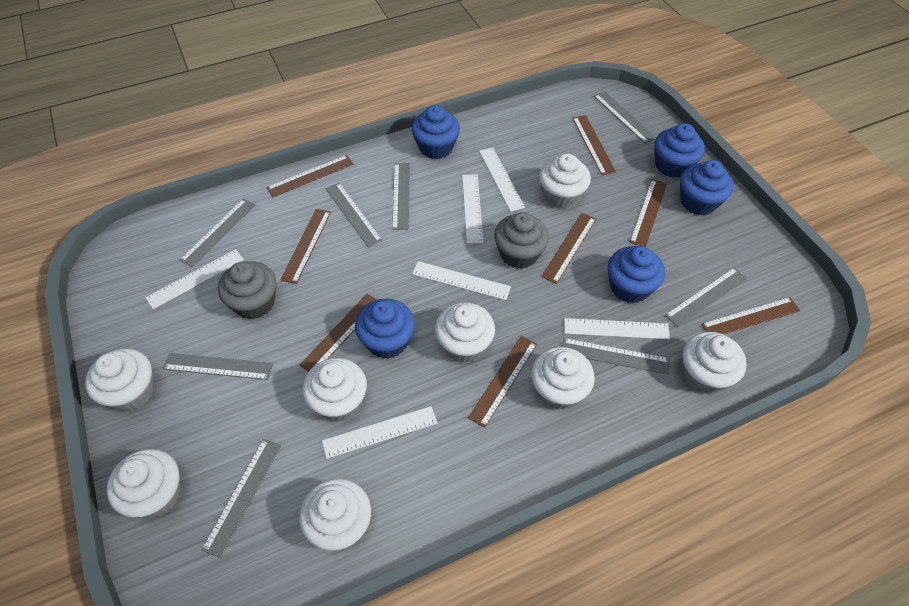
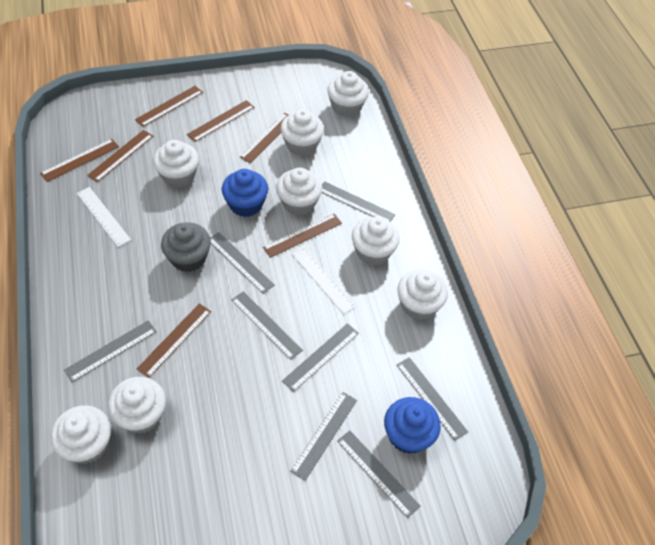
blue cupcake: [355,299,415,359] [412,105,460,159] [608,246,665,303] [654,123,705,178] [680,160,733,216] = 5 -> [222,169,268,217] [384,397,441,454] = 2
brown ruler: [266,155,354,197] [281,209,331,284] [299,294,377,372] [468,336,537,428] [541,213,596,284] [573,115,616,175] [630,179,667,247] [701,297,800,335] = 8 -> [40,139,119,182] [87,130,153,182] [135,86,203,127] [137,303,211,378] [187,100,255,142] [240,113,288,163] [263,214,342,258] = 7
grey cupcake: [218,261,277,319] [494,212,549,269] = 2 -> [161,222,211,272] = 1
white ruler: [145,249,244,309] [322,406,437,459] [412,261,511,300] [462,174,483,244] [479,147,525,212] [564,318,670,339] = 6 -> [77,187,131,247] [292,247,356,314] = 2

